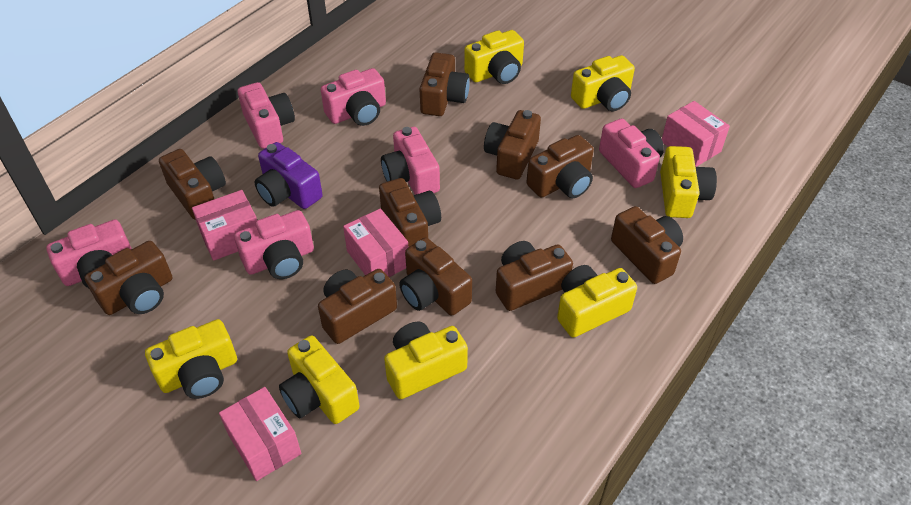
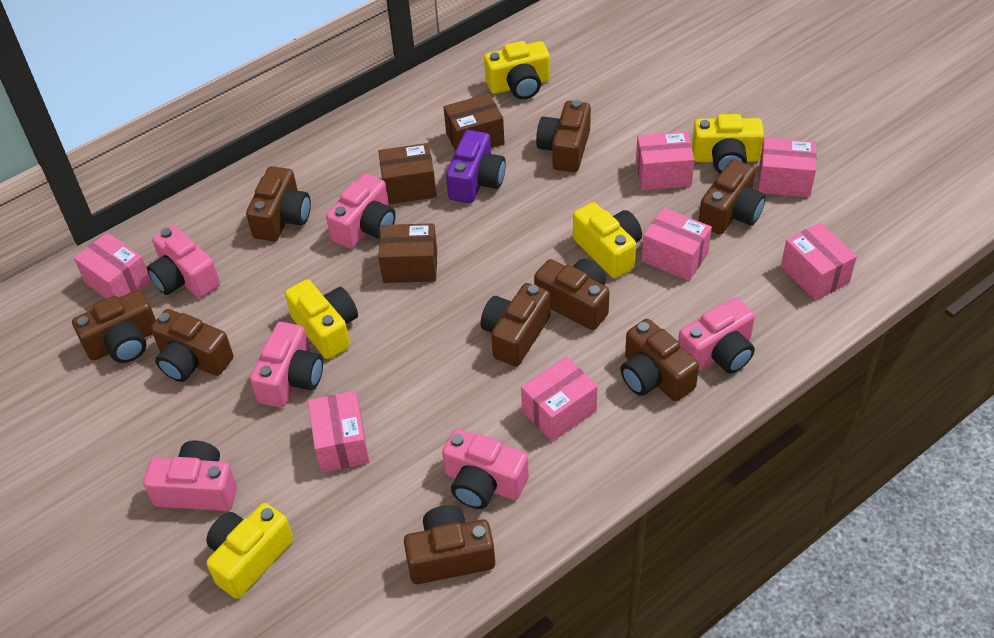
brown box: none = 0 -> [378,143,437,204] [378,223,437,283] [444,93,505,151] = 3
brown camera: [85,241,172,315] [159,149,226,220] [318,269,397,344] [379,178,441,247] [399,238,472,316] [419,52,470,116] [484,110,541,179] [496,241,573,311] [526,135,594,198] [611,206,683,284] = 10 -> [72,290,156,363] [151,309,233,382] [246,166,311,241] [404,505,495,584] [481,283,550,366] [534,259,610,330] [536,100,591,172] [620,319,699,402] [699,159,766,234] = 9
pink box: [192,190,257,261] [219,387,301,481] [343,209,408,277] [662,101,730,167] = 4 -> [74,233,152,299] [308,391,369,472] [521,357,598,442] [636,131,695,190] [641,208,712,281] [758,137,816,197] [781,222,857,301] = 7
yellow camera: [145,319,237,399] [279,336,360,424] [384,322,468,399] [464,30,524,84] [557,265,637,338] [571,55,635,111] [660,146,717,218] = 7 -> [206,503,293,599] [285,279,358,359] [484,41,550,99] [573,202,642,278] [692,114,764,174] = 5

